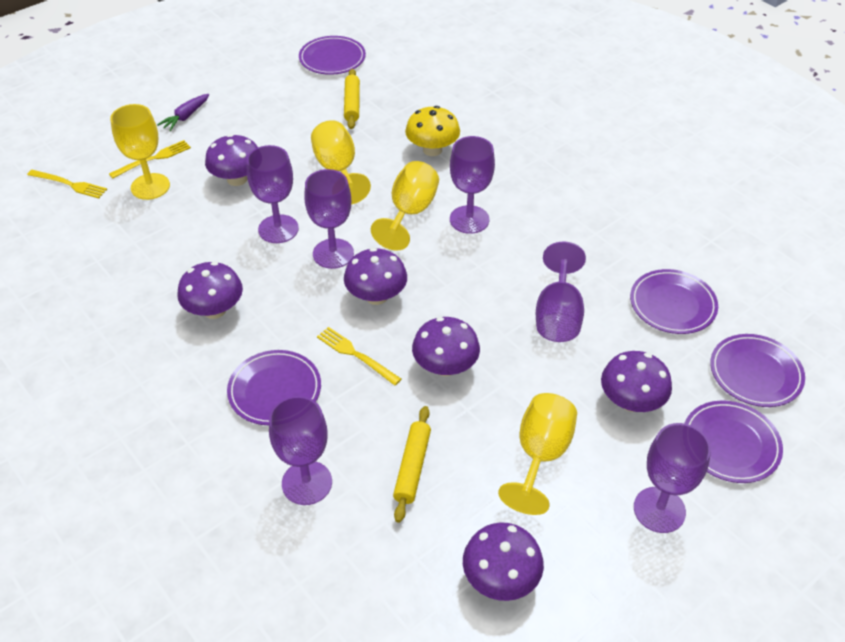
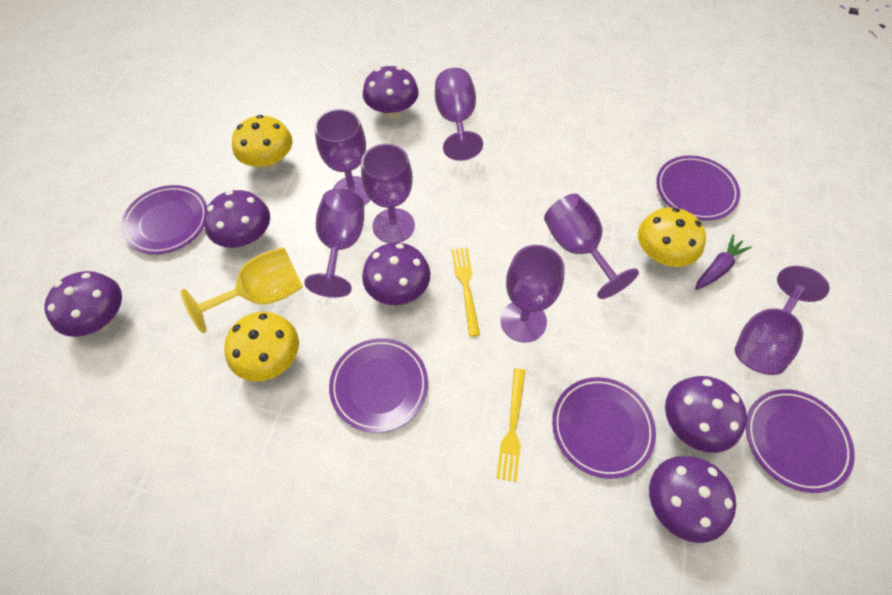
purple goblet: [247,145,299,243] [269,396,332,505] [304,169,354,269] [450,136,495,234] [536,241,586,342] [634,423,711,533] = 6 -> [304,189,364,298] [315,109,370,206] [361,143,415,243] [435,68,483,161] [500,245,565,343] [544,194,639,299] [735,266,830,375] = 7
yellow fork: [27,170,107,198] [109,140,191,179] [317,327,401,386] = 3 -> [451,248,480,337] [496,368,525,482] = 2
yellow goblet: [110,104,170,200] [311,120,371,205] [371,161,439,251] [498,393,577,515] = 4 -> [181,247,303,333] = 1
yellow mushroom: [405,106,460,156] = 1 -> [224,312,299,381] [232,115,292,170] [638,207,706,267] = 3
yellow rolling pin: [344,69,360,129] [393,406,431,523] = 2 -> none = 0

